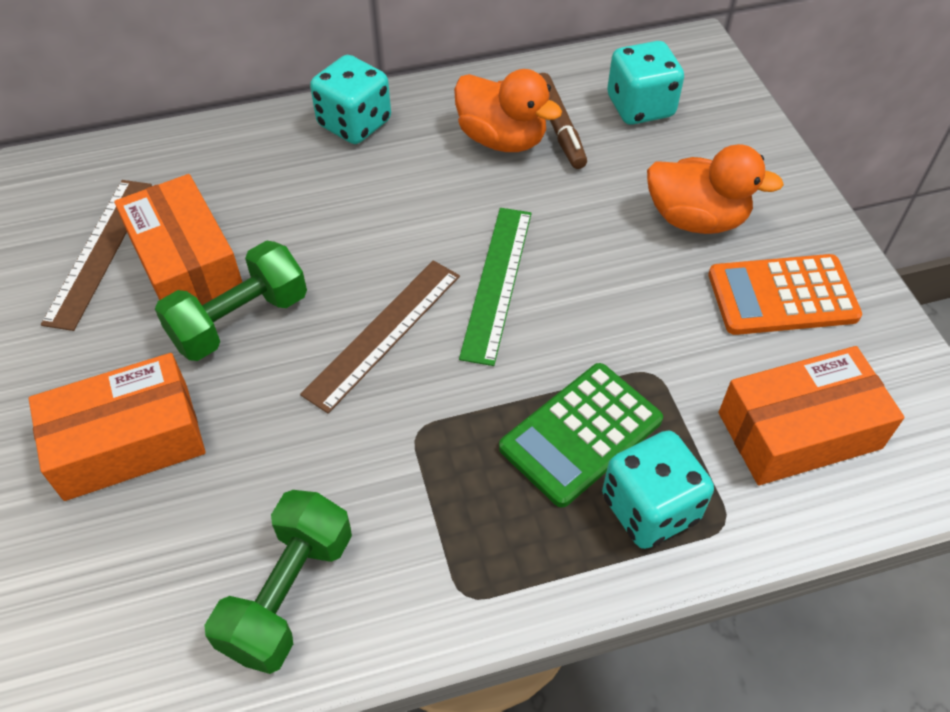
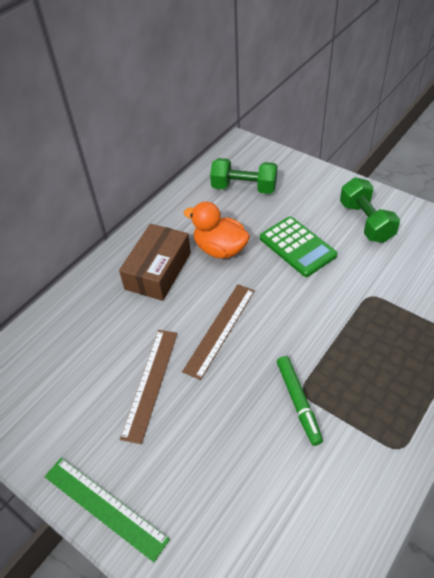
brown box: none = 0 -> [119,224,191,301] = 1
brown marker: [539,73,587,169] = 1 -> none = 0
green marker: none = 0 -> [277,356,323,446] = 1
orange box: [29,353,206,501] [114,174,242,305] [719,346,905,485] = 3 -> none = 0
orange calculator: [709,254,862,335] = 1 -> none = 0
orange duck: [454,69,562,152] [647,144,784,234] = 2 -> [184,202,250,259] = 1
turquoise dice: [310,55,391,144] [602,430,714,549] [607,41,684,125] = 3 -> none = 0

